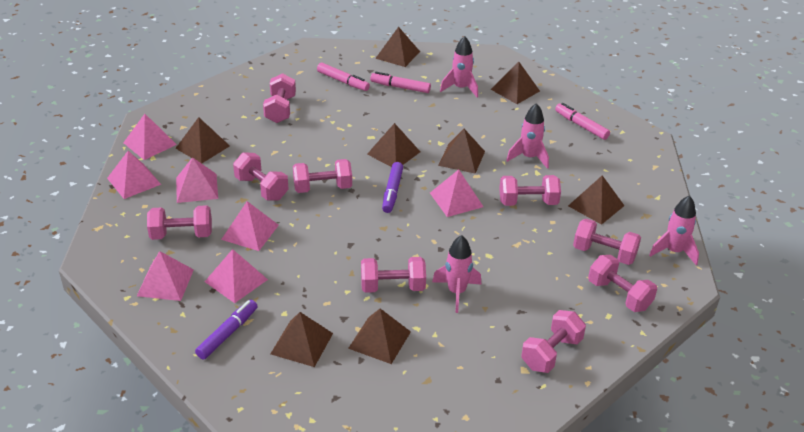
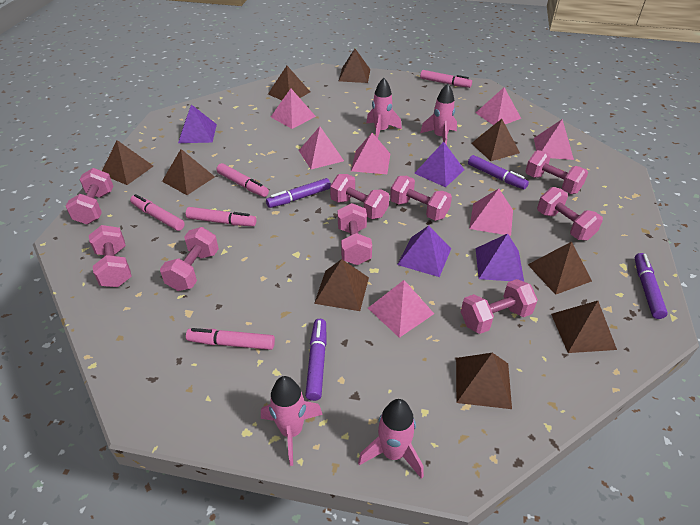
brown pyramid: [175,117,230,163] [271,312,333,367] [348,308,411,364] [367,123,420,167] [375,27,420,67] [438,129,485,174] [491,62,540,104] [568,175,624,225] = 8 -> [102,140,153,185] [162,149,215,195] [268,66,310,100] [314,259,369,311] [339,49,370,83] [456,353,512,409] [471,119,520,161] [528,242,592,295] [551,301,617,353] = 9
pink marker: [317,62,370,91] [370,72,431,93] [555,103,610,140] = 3 -> [130,194,185,231] [186,207,256,226] [186,328,275,350] [216,163,269,197] [420,70,472,88] = 5
purple marker: [195,300,257,359] [382,162,403,213] = 2 -> [266,178,331,208] [305,319,327,401] [468,155,529,190] [635,253,668,319] = 4
purple pyramid: none = 0 -> [178,104,217,143] [397,226,451,277] [414,142,464,187] [476,233,524,282] = 4

